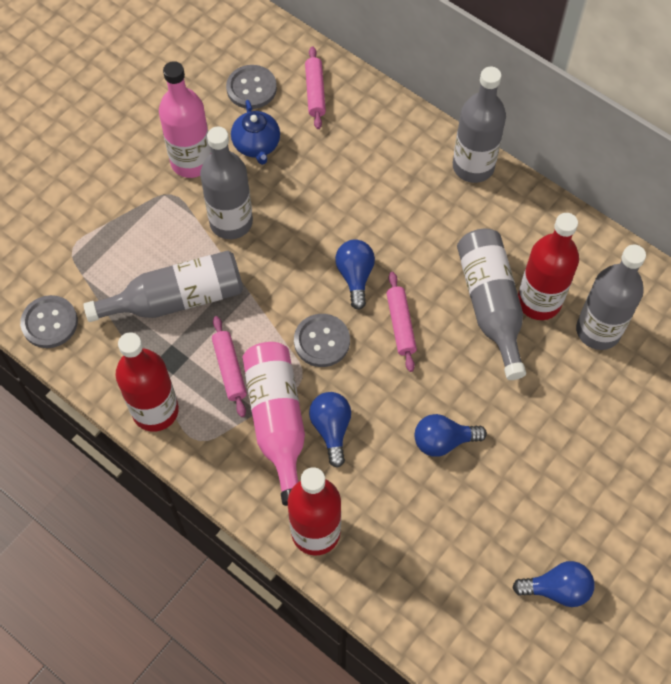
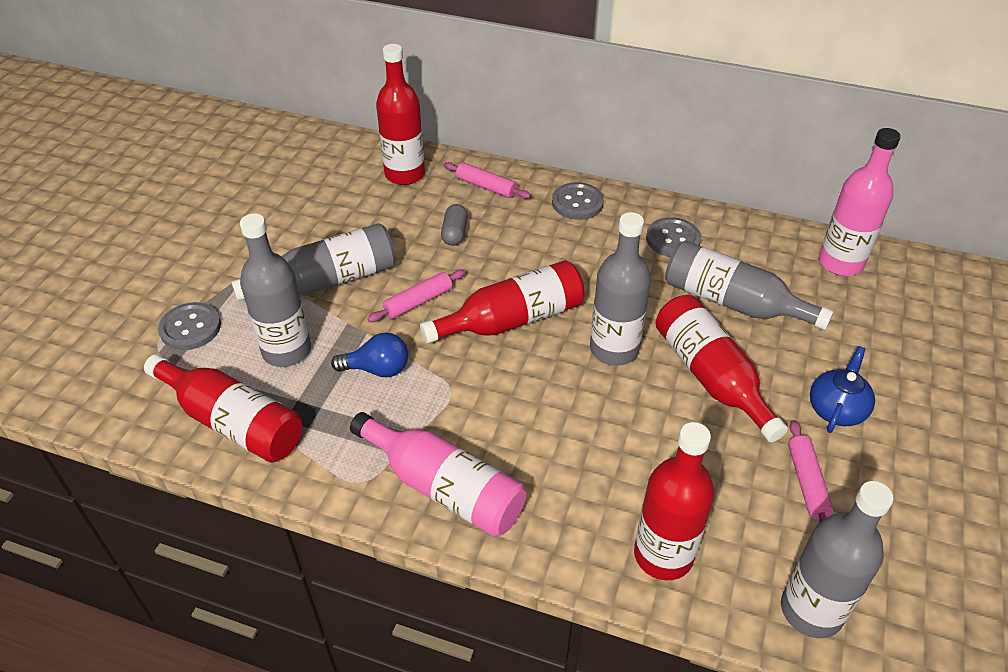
blue light bulb: [309,392,351,468] [335,239,375,310] [414,414,487,457] [512,561,594,607] = 4 -> [331,332,408,377] = 1
grey capsule: none = 0 -> [441,204,468,246] = 1
red bottle: [115,332,179,432] [288,467,341,555] [518,213,579,320] = 3 -> [144,354,302,462] [376,44,425,185] [420,260,585,344] [634,422,715,580] [656,295,788,442] = 5

